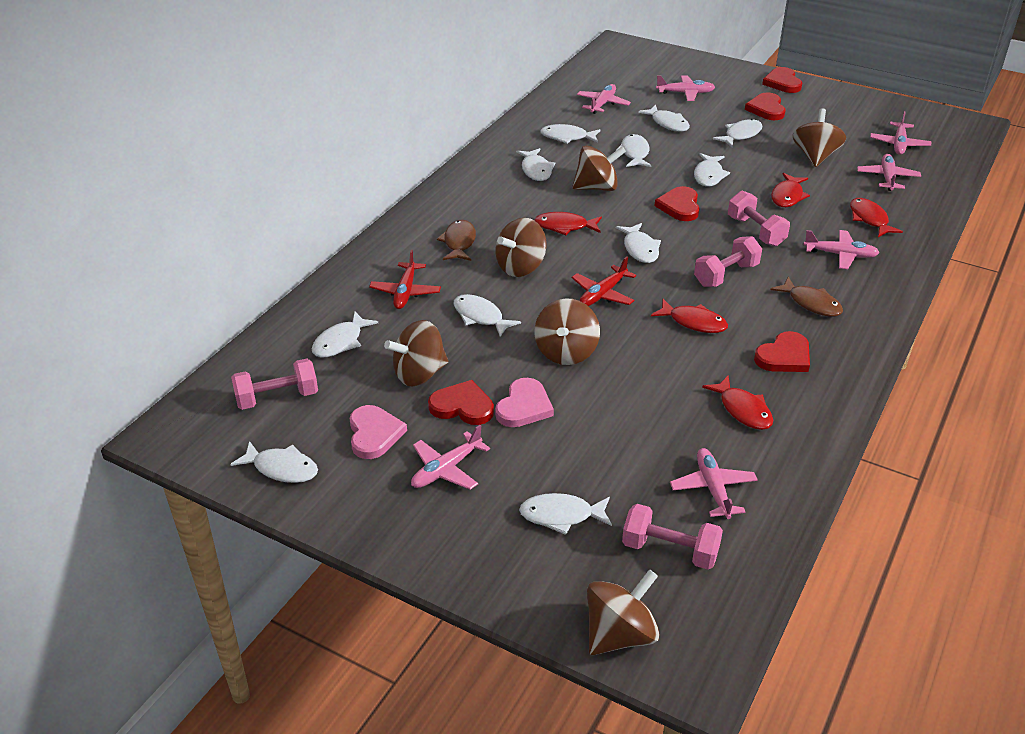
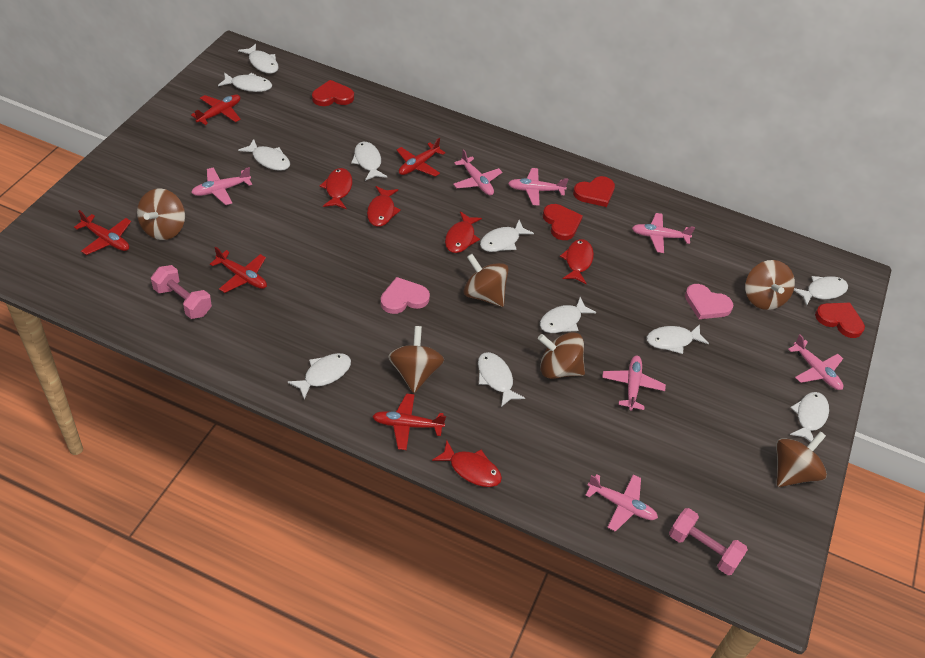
brown fish: [437,220,476,261] [770,276,843,317] = 2 -> none = 0
pink dumbbell: [231,359,318,410] [622,504,723,570] [694,236,762,287] [728,191,790,246] = 4 -> [151,265,212,319] [669,508,748,575] = 2
red heart: [428,380,494,425] [655,186,700,221] [745,92,786,120] [754,331,810,372] [762,67,802,93] = 5 -> [312,80,354,106] [543,204,583,240] [573,176,615,207] [815,303,865,338] = 4
red plane: [369,250,441,309] [572,257,636,306] = 2 -> [74,210,131,255] [191,95,241,125] [210,247,267,293] [372,393,446,450] [397,138,445,177] = 5

